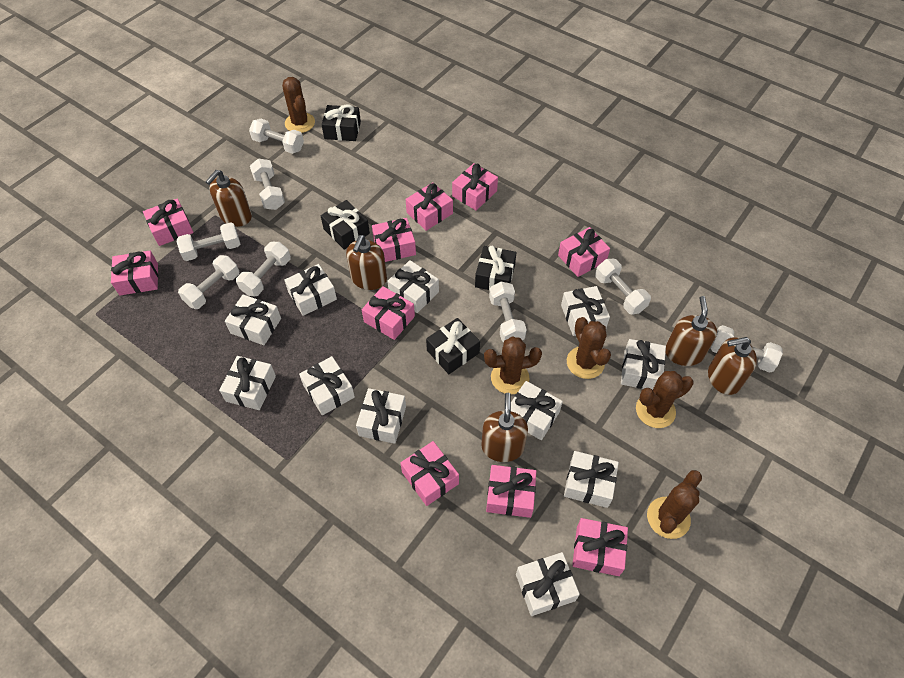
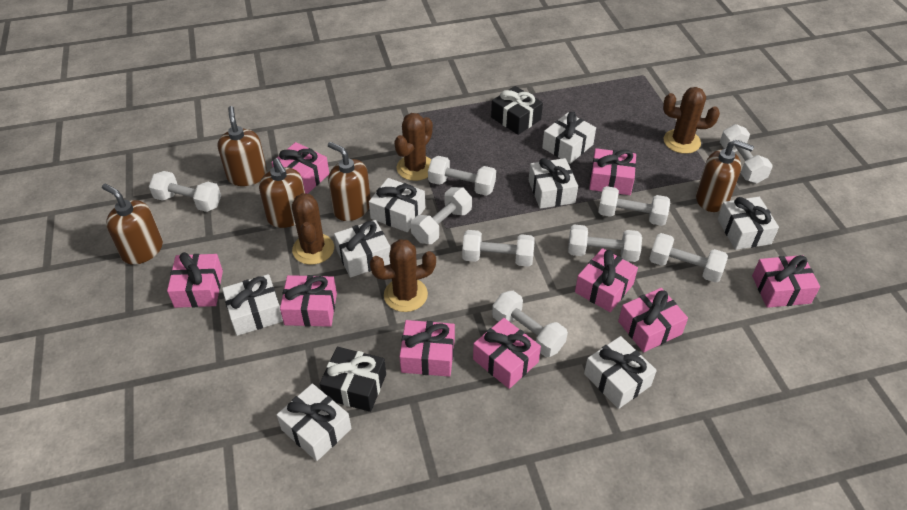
black gift: [321,200,370,250] [322,104,361,141] [426,318,480,374] [475,246,516,291] = 4 -> [320,347,386,412] [491,86,543,135] = 2
brown cactus: [282,77,315,133] [484,337,542,394] [567,317,611,379] [636,371,693,428] [647,470,702,539] = 5 -> [292,193,334,265] [370,239,436,312] [394,113,433,181] [663,87,720,154] = 4
pink gift: [111,251,158,295] [143,199,194,246] [362,286,415,340] [372,218,416,262] [401,441,459,506] [406,182,453,231] [452,163,498,210] [486,465,536,518] [558,227,610,277] [572,518,628,576] = 10 -> [167,252,223,308] [271,142,329,194] [280,275,337,327] [399,320,455,377] [473,318,541,389] [575,248,638,312] [589,148,636,195] [618,288,688,352] [752,255,820,308] = 9
white dumbbell: [177,222,240,261] [178,255,239,309] [236,242,291,297] [249,119,304,154] [250,158,285,210] [489,282,527,342] [595,259,651,315] [711,325,783,373] = 8 -> [149,171,221,212] [411,187,472,244] [428,156,496,196] [462,230,535,267] [492,291,568,357] [568,225,642,262] [598,186,670,226] [649,233,728,283] [720,124,773,184] = 9
white gift: [219,356,276,410] [225,294,281,345] [284,264,337,316] [299,356,355,415] [356,388,406,444] [387,260,439,313] [511,381,563,440] [516,552,580,616] [561,286,610,336] [564,451,619,508] [621,339,666,390] = 11 -> [222,274,283,336] [277,384,351,461] [334,220,391,278] [369,178,425,232] [529,158,578,209] [542,112,596,164] [584,336,657,409] [718,197,779,250] = 8

